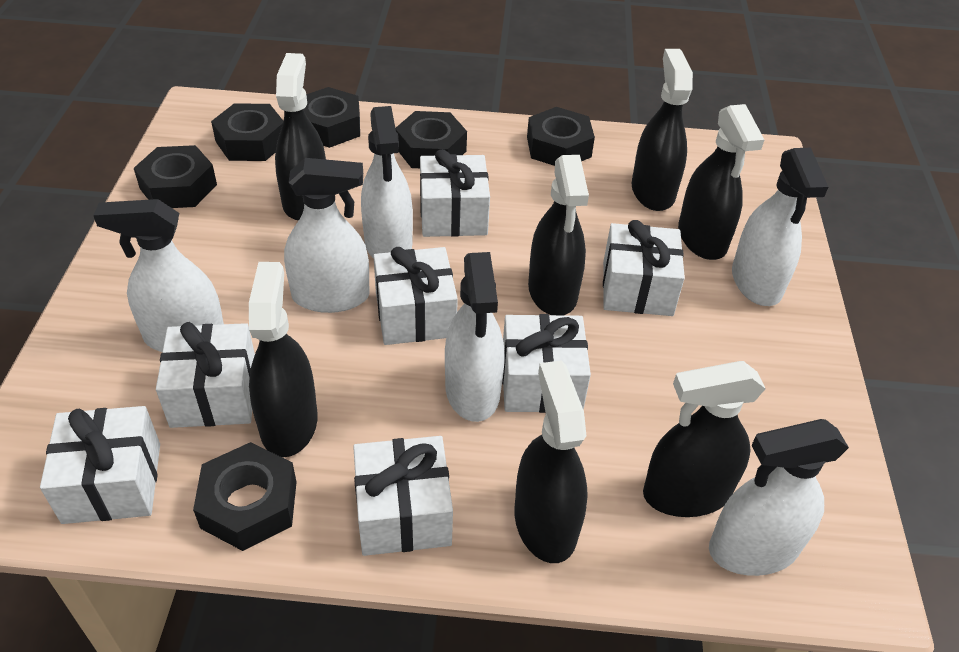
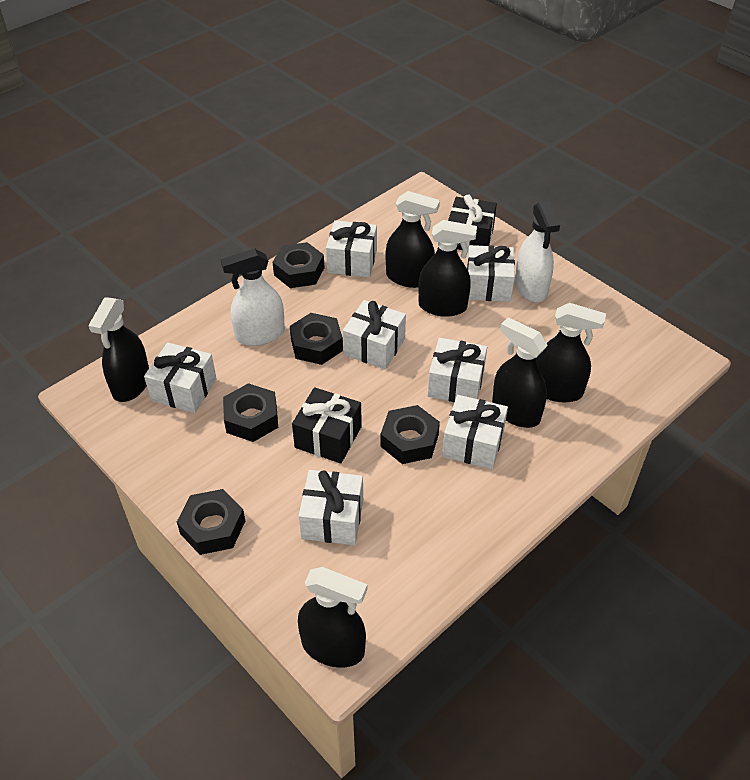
black gift: none = 0 -> [292,387,362,464] [448,195,497,250] = 2
black nut: [134,145,217,208] [193,442,297,551] [211,103,283,161] [304,87,360,148] [395,111,467,168] [527,107,595,166] = 6 -> [177,489,245,555] [223,383,278,442] [273,242,325,288] [290,313,343,365] [381,405,440,464] = 5
black spray bottle: [249,262,317,457] [275,53,326,220] [515,360,588,563] [528,155,589,315] [632,49,693,211] [643,361,766,517] [678,104,764,260] = 7 -> [88,297,149,402] [298,567,367,668] [386,191,440,288] [418,220,477,317] [492,317,548,428] [536,303,606,403] = 6
white spray bottle: [93,199,224,352] [284,158,370,313] [361,106,413,259] [445,252,505,422] [709,419,849,576] [732,148,828,306] = 6 -> [221,248,285,346] [515,201,560,302] = 2

